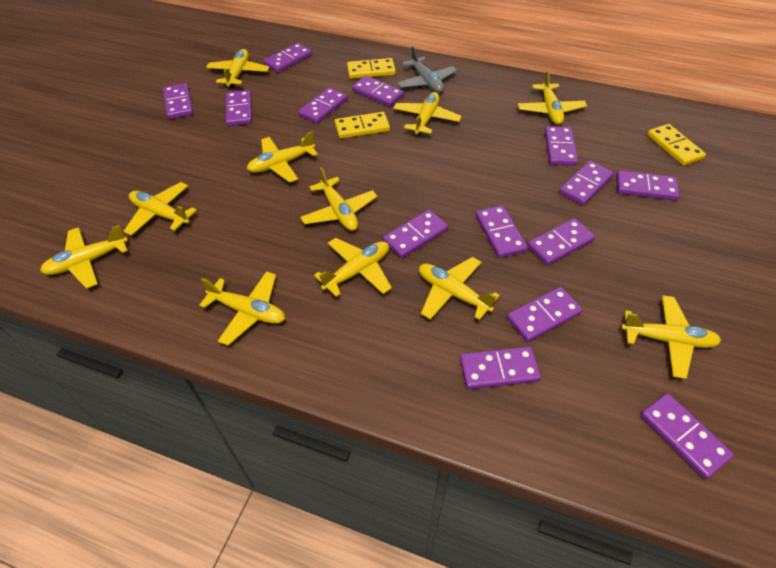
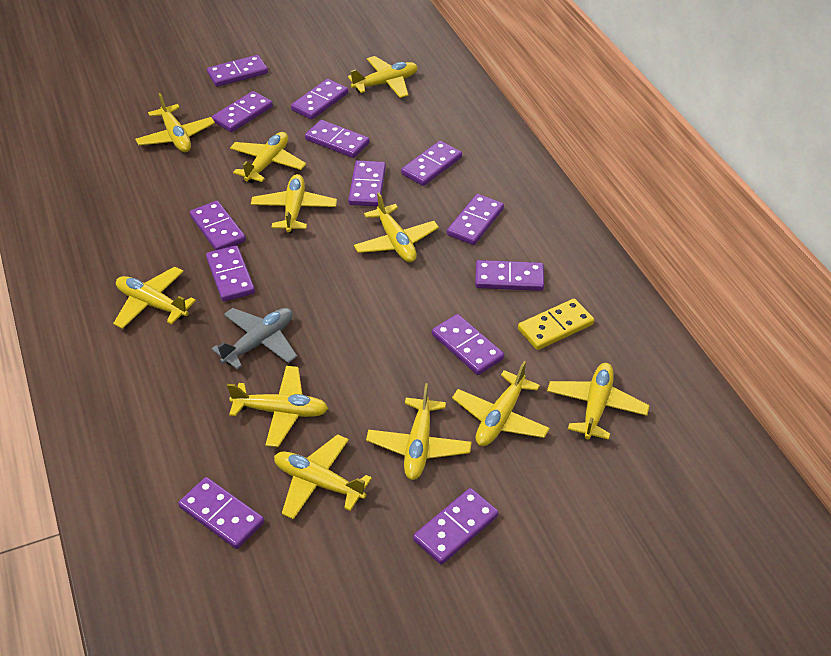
purple domino: [163,83,193,119] [226,90,252,126] [263,43,312,73] [298,87,348,124] [352,76,404,107] [383,210,448,258] [460,347,541,389] [475,205,528,258] [507,287,583,342] [527,218,595,265] [545,126,578,166] [559,161,614,205] [616,170,680,200] [641,393,734,479] = 14 -> [178,477,264,549] [190,201,246,250] [206,245,255,301] [207,55,268,87] [212,91,273,132] [291,79,348,119] [305,120,369,158] [348,161,386,207] [401,141,462,186] [413,488,499,565] [432,314,504,375] [447,194,504,245] [475,260,544,291] = 13
yellow domino: [335,112,390,139] [347,58,396,79] [647,124,706,166] = 3 -> [518,299,594,350] = 1

